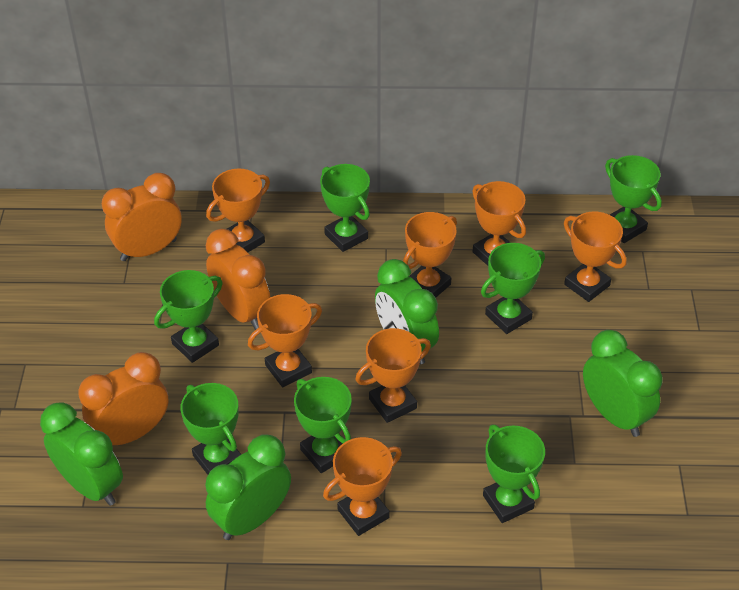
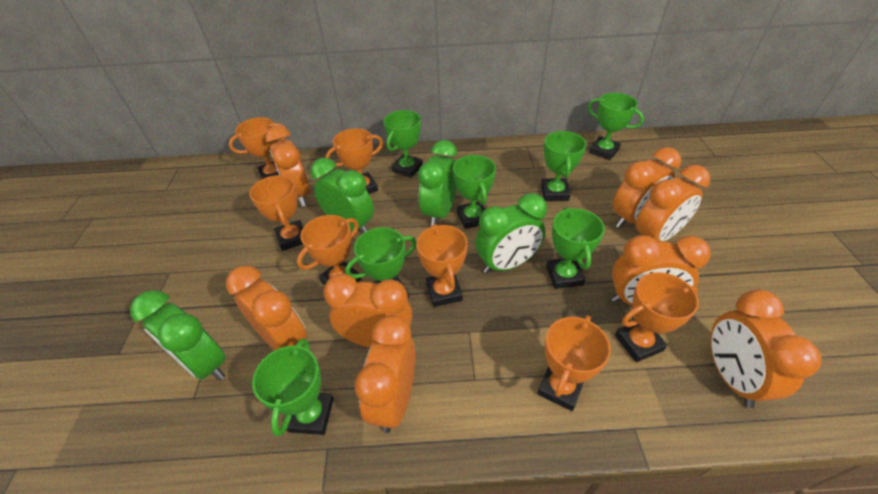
orange clock: [79,352,169,445] [102,173,182,261] [206,229,270,330] = 3 -> [226,266,307,350] [265,126,310,207] [323,274,412,348] [355,315,415,433] [611,235,711,306] [613,147,681,228] [636,165,710,242] [711,289,822,408] = 8

